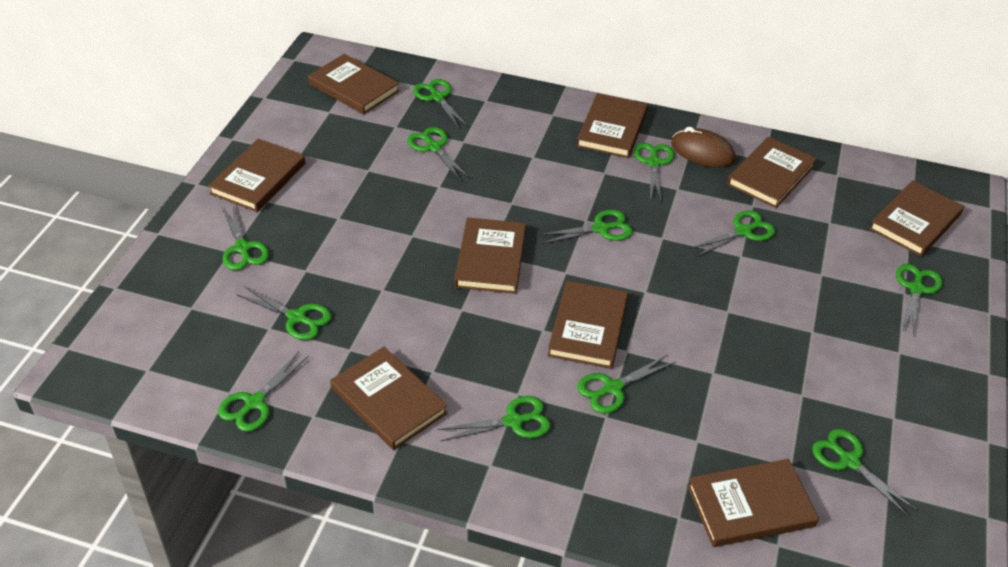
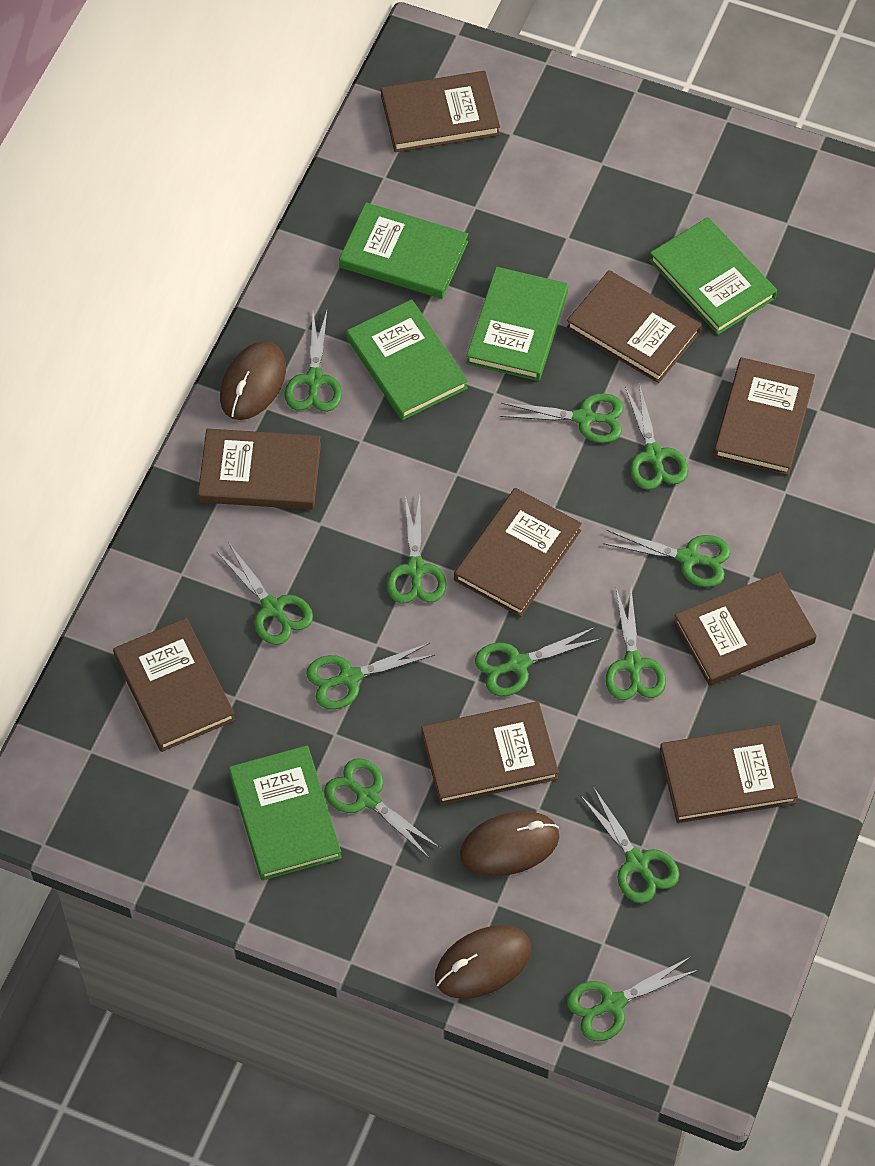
brown mouse: [671,127,736,168] = 1 -> [220,341,286,420] [435,925,531,999] [460,811,559,877] = 3
green book: none = 0 -> [229,745,342,881] [339,202,468,299] [346,299,468,420] [466,267,568,381] [649,217,777,335] = 5

